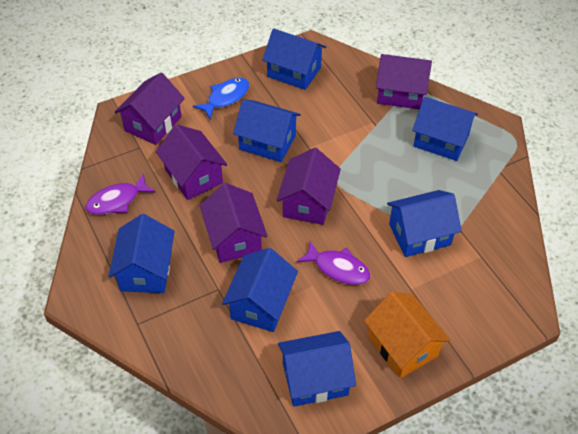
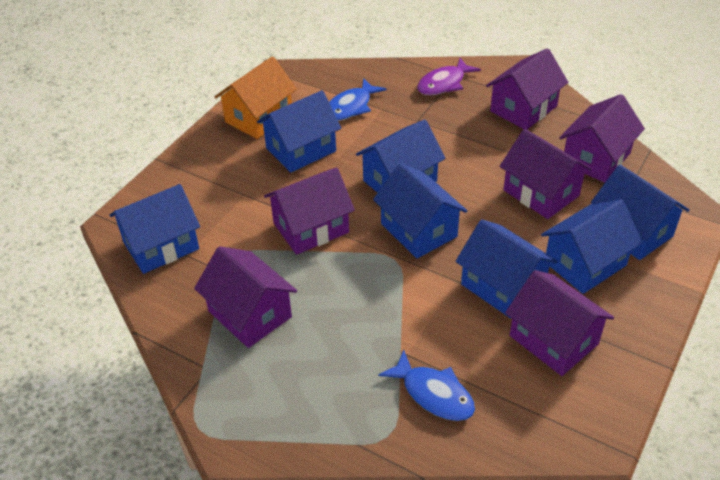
blue fish: [193,78,249,119] = 1 -> [329,78,386,121] [378,350,475,421] = 2
purple fish: [85,173,156,215] [296,241,371,285] = 2 -> [417,58,481,95] = 1
purple house: [115,73,185,145] [156,124,227,200] [200,183,268,263] [276,148,341,225] [376,54,432,109] = 5 -> [194,246,297,348] [264,167,355,255] [486,48,568,129] [500,129,592,219] [505,270,614,376] [559,94,645,183] = 6

